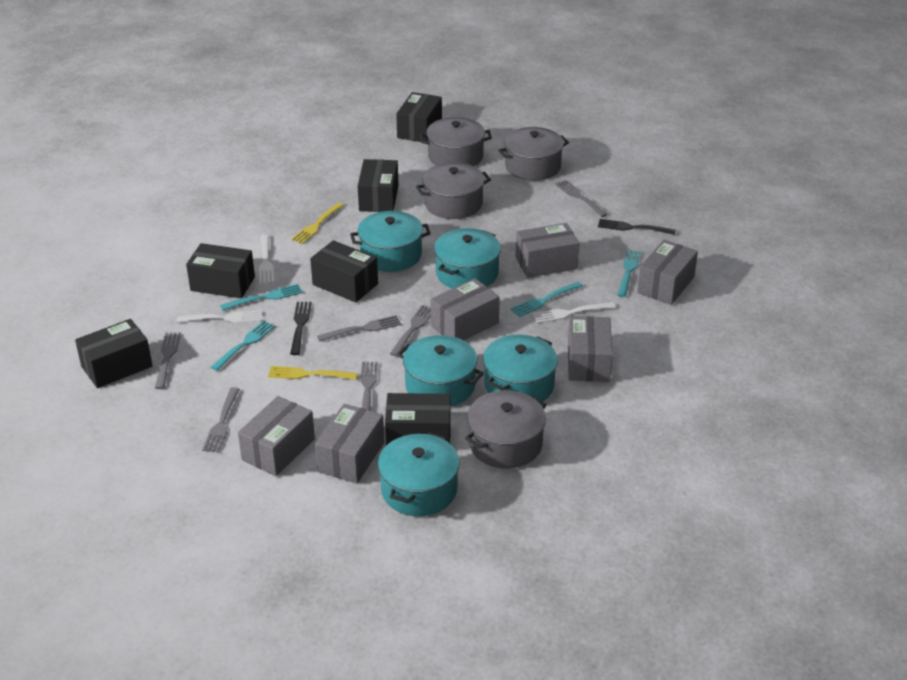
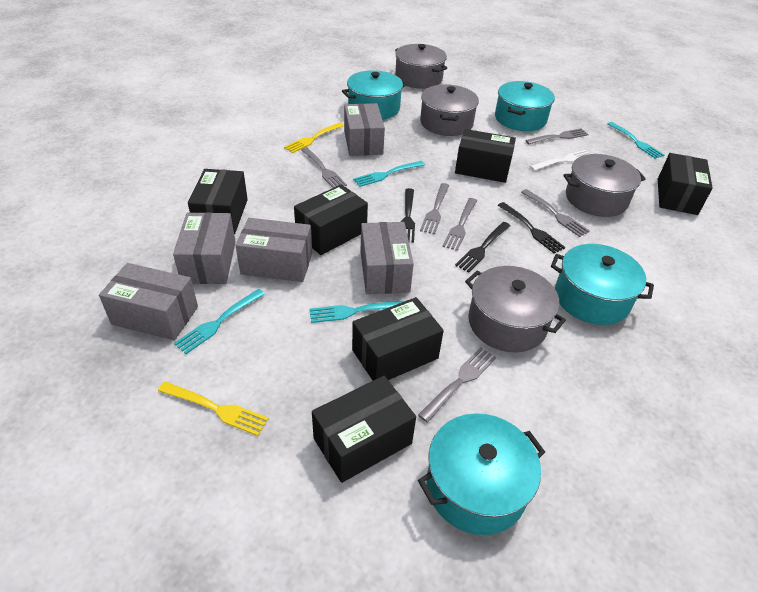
black fork: [290,302,312,355] [598,219,676,235] = 2 -> [400,188,415,243] [455,222,511,272] [498,202,565,253] = 3
grey box: [238,396,315,476] [315,404,385,484] [430,278,500,340] [515,223,580,278] [568,316,613,382] [637,240,698,305] = 6 -> [99,263,198,340] [173,212,235,284] [235,218,312,282] [344,103,385,156] [360,222,414,294] = 5
turquoise pot: [350,211,431,272] [378,433,460,516] [398,335,484,407] [434,228,501,289] [483,334,558,402] = 5 -> [342,70,407,120] [418,413,545,535] [495,81,555,131] [551,244,654,325] = 4
white fork: [177,311,262,322] [259,235,274,283] [532,302,615,323] = 3 -> [530,150,589,171] = 1

